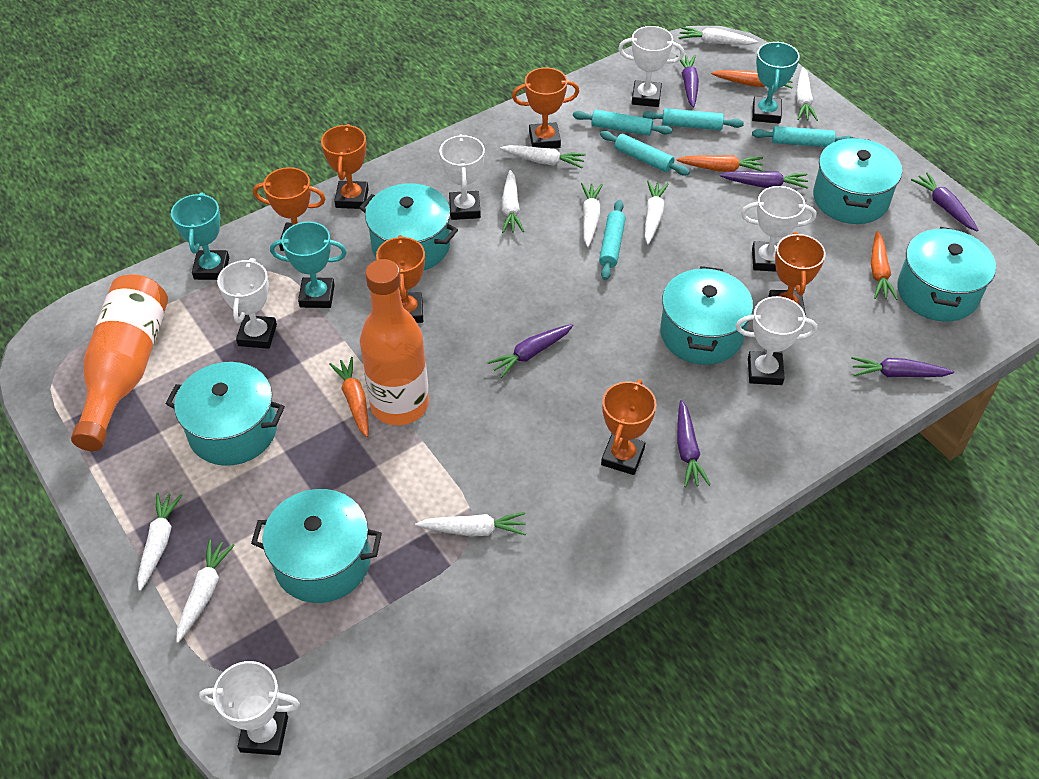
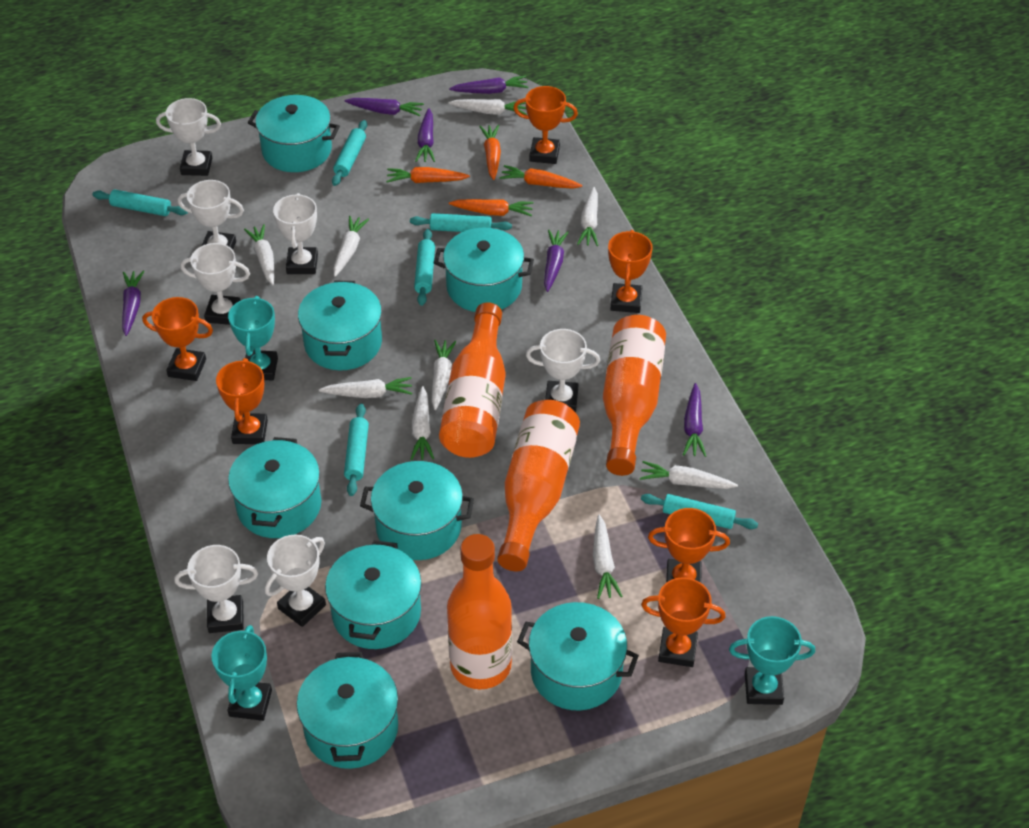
orange bottle: [71,274,168,451] [360,259,429,425] = 2 -> [439,302,505,458] [447,534,512,689] [497,400,580,571] [603,315,666,476] = 4
turquoise pot: [166,362,285,466] [251,489,382,603] [359,183,458,270] [660,266,753,365] [813,137,902,224] [897,227,996,322] = 6 -> [228,437,321,538] [248,95,340,172] [297,652,398,769] [298,281,382,370] [325,540,422,649] [360,461,474,560] [434,228,534,312] [517,602,639,710] = 8
turquoise rolling pin: [573,110,672,136] [599,200,625,280] [600,131,690,175] [642,108,744,130] [752,126,854,147] = 5 -> [92,190,188,216] [332,120,367,186] [344,404,369,496] [410,213,512,232] [414,229,435,306] [641,494,758,529] = 6
white trophy: [199,661,300,755] [217,258,277,349] [439,134,485,220] [618,26,684,107] [736,296,817,385] [741,186,816,272] = 6 -> [156,98,221,176] [174,545,258,633] [177,180,244,250] [180,243,250,325] [265,535,326,627] [273,193,318,274] [526,329,600,412] = 7

